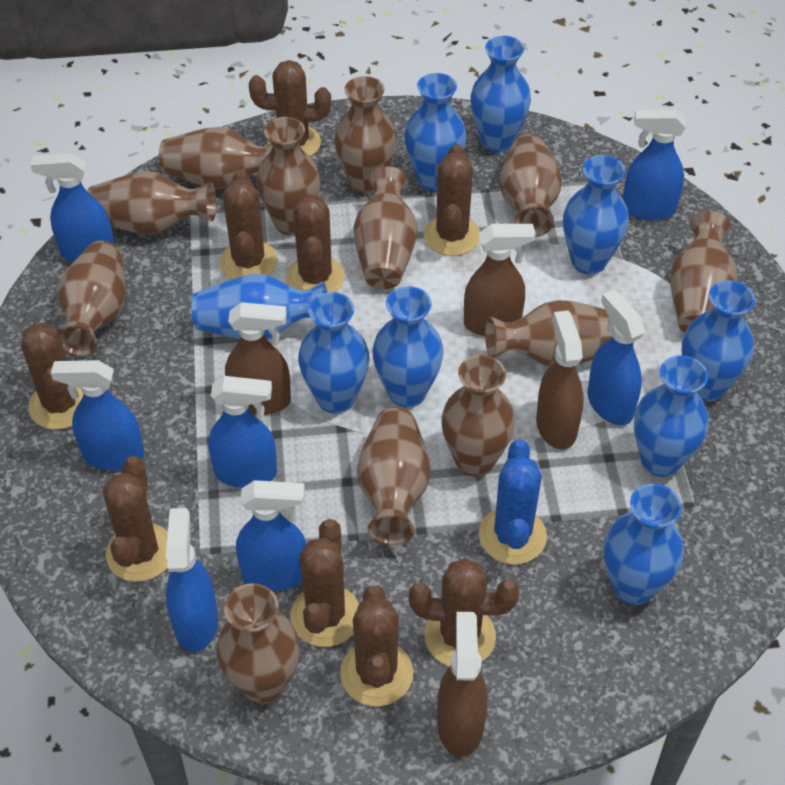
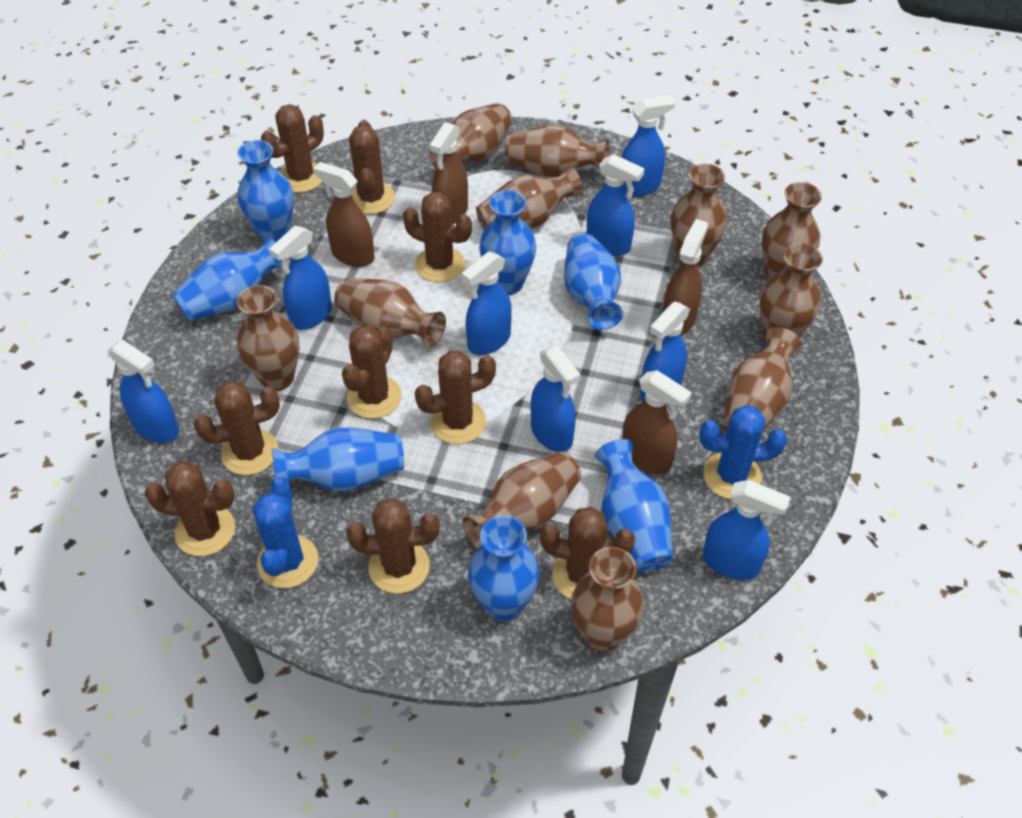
blue cactus: [479,439,547,564] = 1 -> [253,477,318,588] [699,405,787,499] = 2
blue spray bottle: [31,153,115,262] [51,360,144,470] [166,508,218,652] [208,376,277,488] [236,480,306,591] [588,290,645,425] [623,110,686,220] = 7 -> [108,340,179,443] [269,226,332,330] [462,251,512,355] [531,346,581,452] [587,154,645,256] [621,95,675,197] [640,302,690,401] [703,480,790,580] = 8
blue vase: [191,274,327,339] [298,292,370,414] [372,286,444,408] [404,73,467,191] [470,36,531,152] [563,155,629,274] [604,483,683,605] [634,355,709,477] [681,280,755,402] = 9 -> [172,237,282,322] [237,140,294,243] [272,427,404,492] [468,516,540,621] [479,190,536,295] [564,233,623,330] [595,439,673,572] = 7
brown vase: [57,240,126,357] [87,171,216,235] [159,127,272,189] [217,583,300,704] [257,117,321,235] [334,76,397,194] [354,166,417,289] [357,408,431,545] [441,355,515,477] [485,300,613,367] [500,134,562,237] [670,211,738,333] = 12 -> [237,285,300,391] [334,278,446,347] [430,103,512,169] [462,451,581,549] [476,165,584,230] [505,125,610,177] [571,547,644,652] [671,164,727,267] [723,327,802,432] [760,243,823,341] [762,182,822,280] = 11

